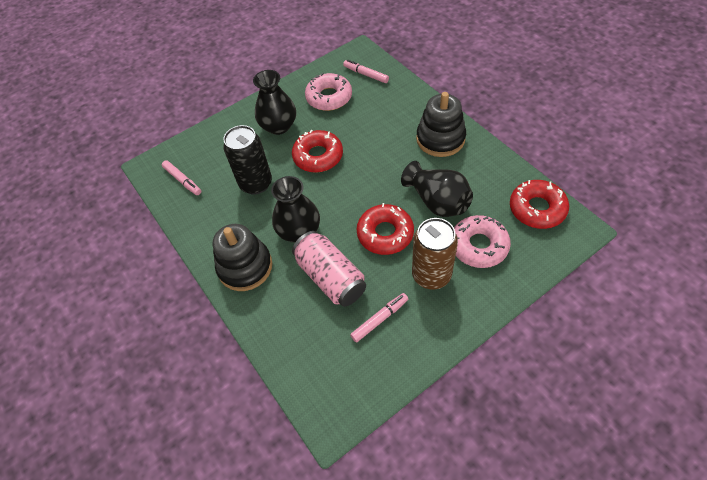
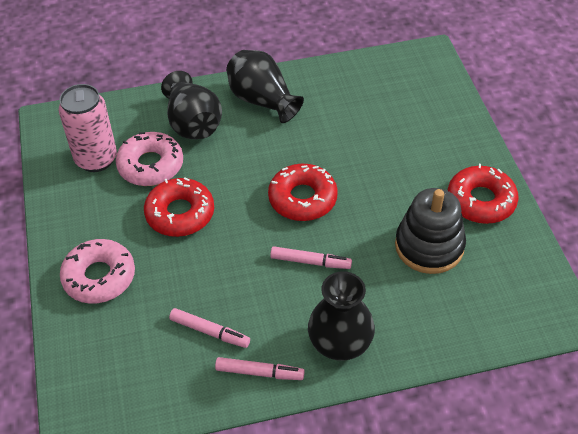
black can: [223,125,272,195] = 1 -> none = 0
black stacking toy: [213,224,272,291] [416,92,466,157] = 2 -> [395,188,466,274] = 1
brown can: [412,218,458,290] = 1 -> none = 0

